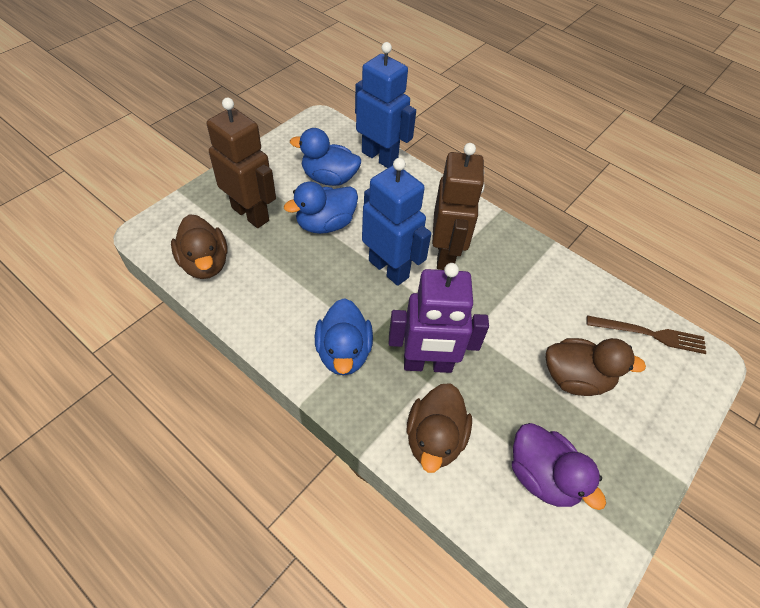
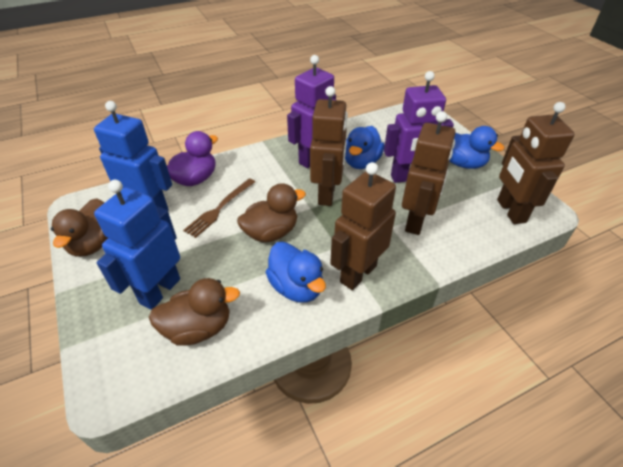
brown robot: [207,97,276,228] [432,143,485,270] = 2 -> [310,86,348,206] [330,162,396,290] [402,111,456,235] [497,102,574,224] = 4
purple robot: [389,263,489,373] = 1 -> [287,55,336,168] [384,71,454,183] = 2

